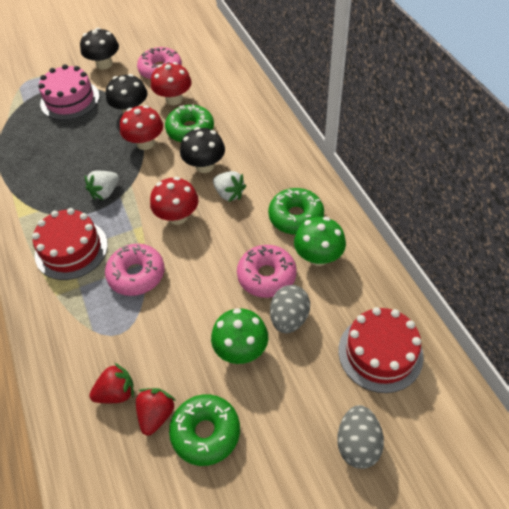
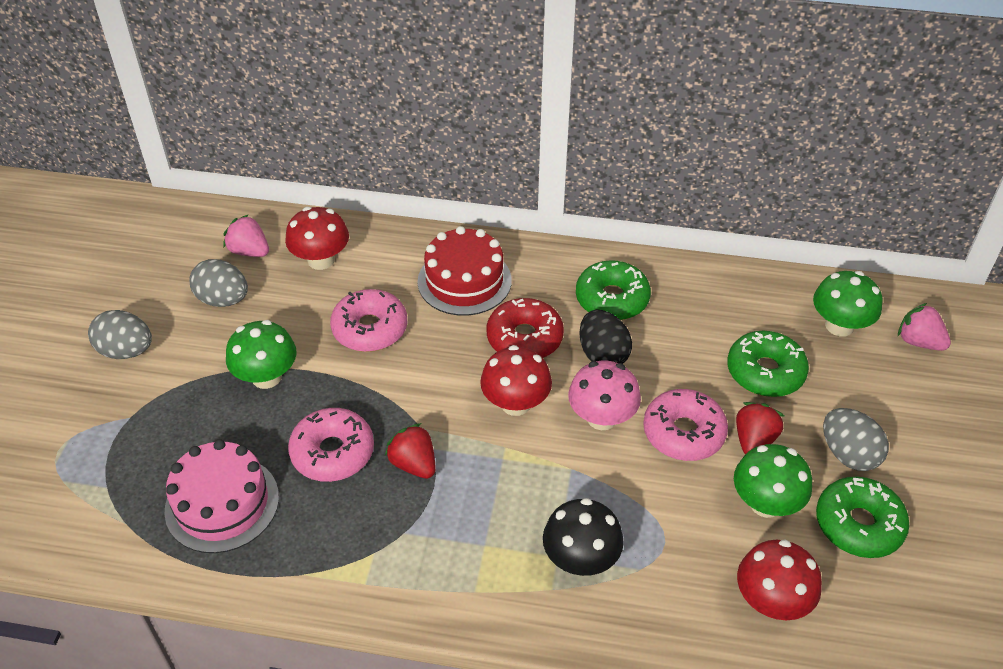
black egg: none = 0 -> [579,310,632,364] = 1
black mushroom: [80,28,119,70] [106,74,147,114] [180,127,225,173] = 3 -> [543,498,624,576] = 1
green mushroom: [211,308,268,364] [294,217,346,266] = 2 -> [226,320,297,389] [734,444,812,518] [813,271,883,337] = 3
grey egg: [270,285,310,333] [337,405,384,469] = 2 -> [88,310,152,359] [189,259,248,307] [823,408,889,471] = 3
pink mushroom: none = 0 -> [568,361,641,430] = 1
pink strawberry: none = 0 -> [223,214,269,257] [898,303,951,351] = 2
red cake: [32,208,108,280] [338,307,424,393] = 2 -> [417,226,512,316] = 1
red donut: none = 0 -> [487,298,564,358] = 1
white strawberry: [85,171,119,200] [213,171,246,202] = 2 -> none = 0

